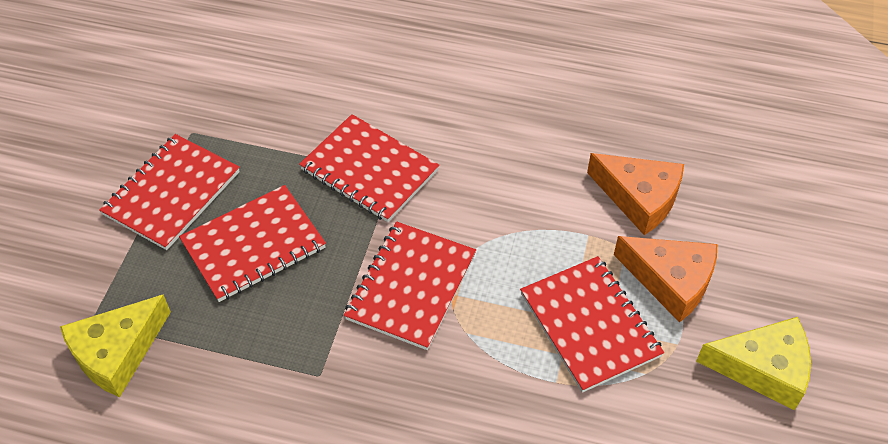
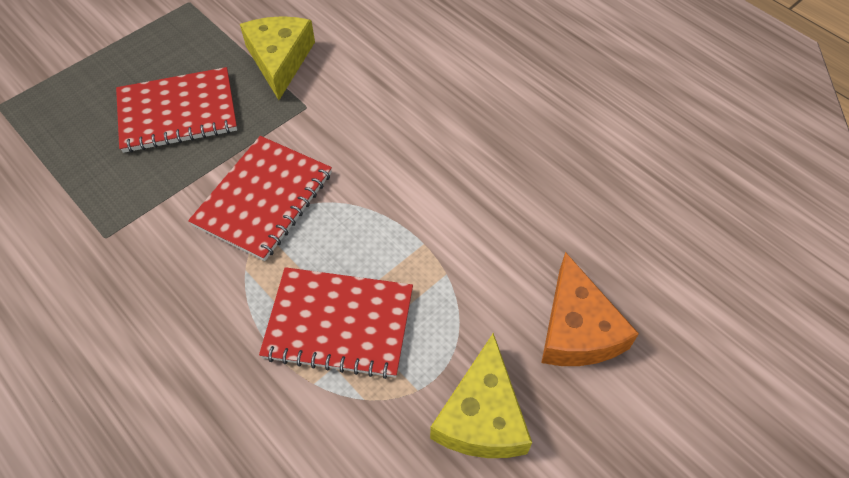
orange cheese: [587,153,684,235] [614,236,717,323] = 2 -> [541,252,639,366] = 1
red notebook: [99,134,240,250] [179,185,326,302] [299,114,439,222] [344,222,476,350] [520,256,664,393] = 5 -> [116,67,237,153] [188,136,332,261] [259,267,413,379] = 3

